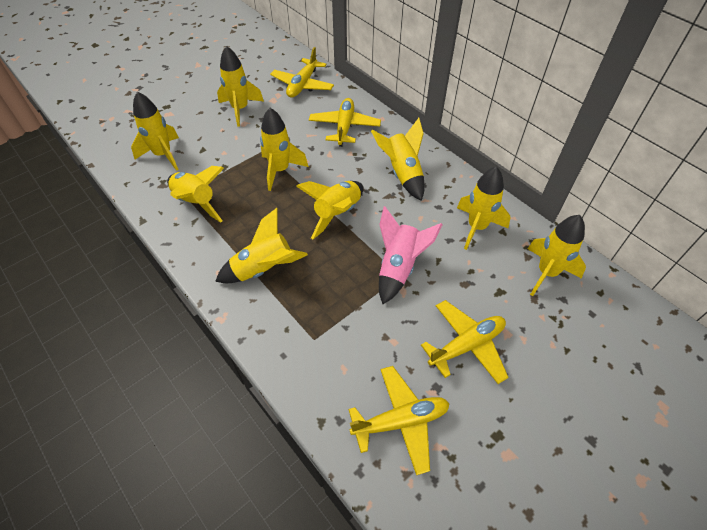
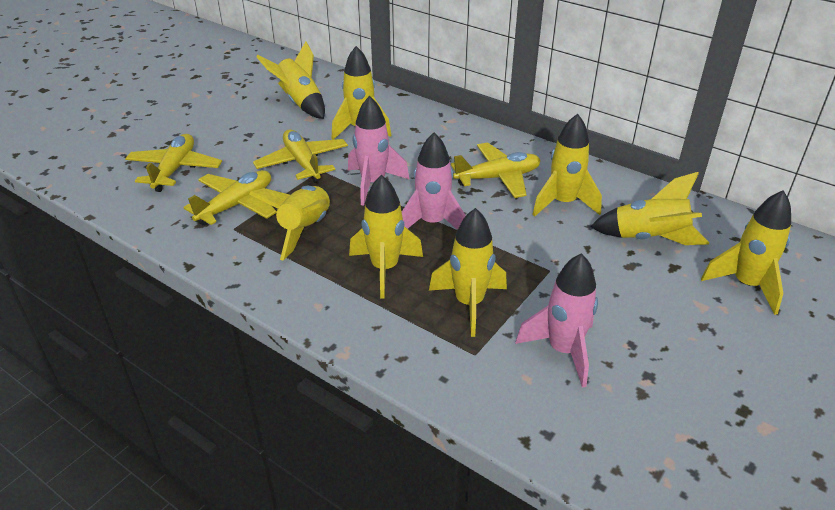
pink rocket: [379,206,443,304] = 1 -> [348,96,409,206] [402,132,466,230] [515,253,598,388] = 3
yellow rocket: [131,92,179,171] [167,166,224,223] [215,208,308,283] [217,46,264,127] [260,108,309,191] [296,181,364,239] [371,118,425,201] [457,166,511,250] [527,215,586,296] = 9 -> [249,186,330,261] [256,41,325,119] [331,46,391,140] [349,175,423,299] [429,208,507,337] [532,114,602,217] [590,172,709,245] [701,190,791,315] = 8

